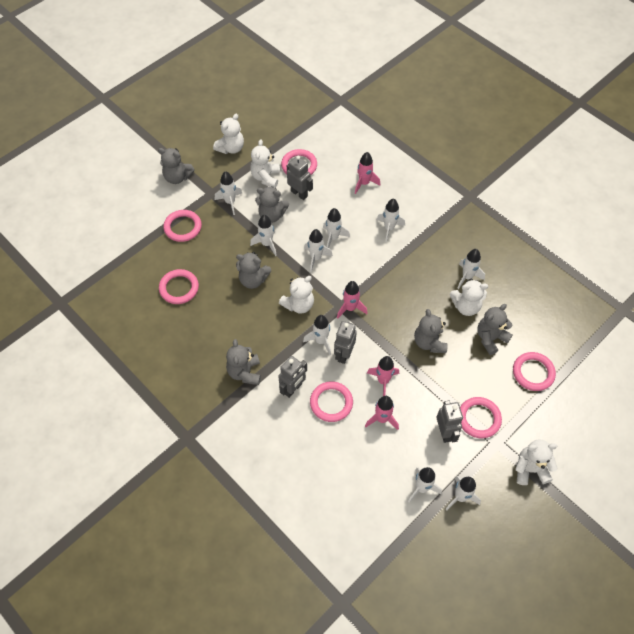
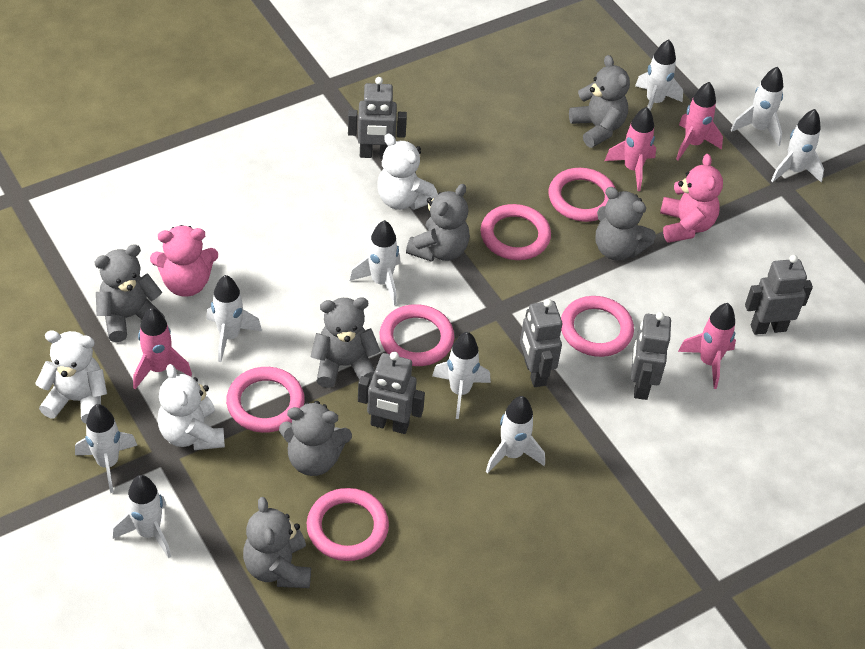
grey robot: [278,356,307,398] [287,156,313,200] [334,321,357,364] [436,401,463,443] = 4 -> [348,77,407,159] [358,352,425,434] [520,299,562,387] [631,312,671,400] [745,255,813,335] = 5
grey teddy bear: [158,148,195,184] [226,339,261,385] [236,252,272,289] [255,186,289,223] [414,309,448,353] [477,304,513,355] = 6 -> [94,244,165,342] [243,497,311,588] [279,401,352,476] [311,297,381,388] [406,184,470,262] [569,55,630,148] [596,187,656,260] = 7
pink teddy bear: none = 0 -> [150,225,218,297] [660,154,723,243] = 2
white teddy bear: [213,114,244,154] [250,139,280,188] [279,276,314,314] [450,278,488,316] [515,439,558,485] = 5 -> [35,331,107,423] [158,364,225,450] [377,134,438,210] = 3

